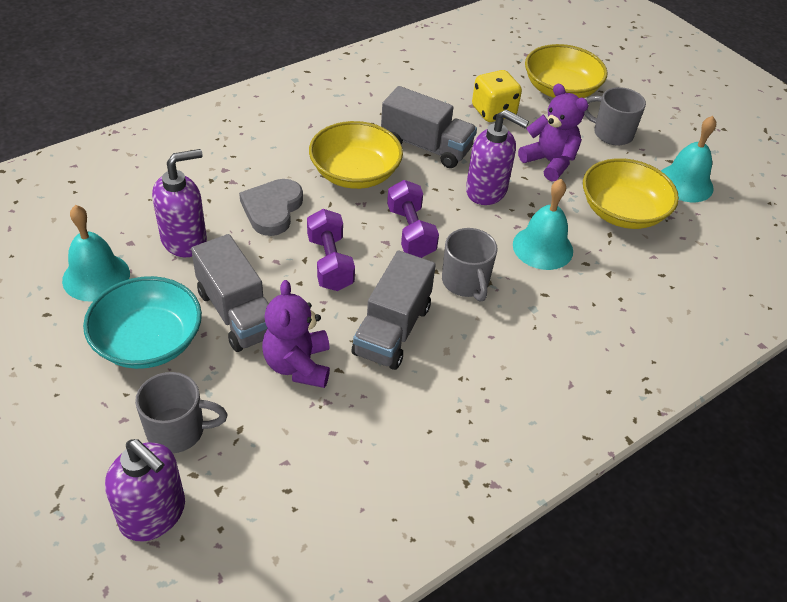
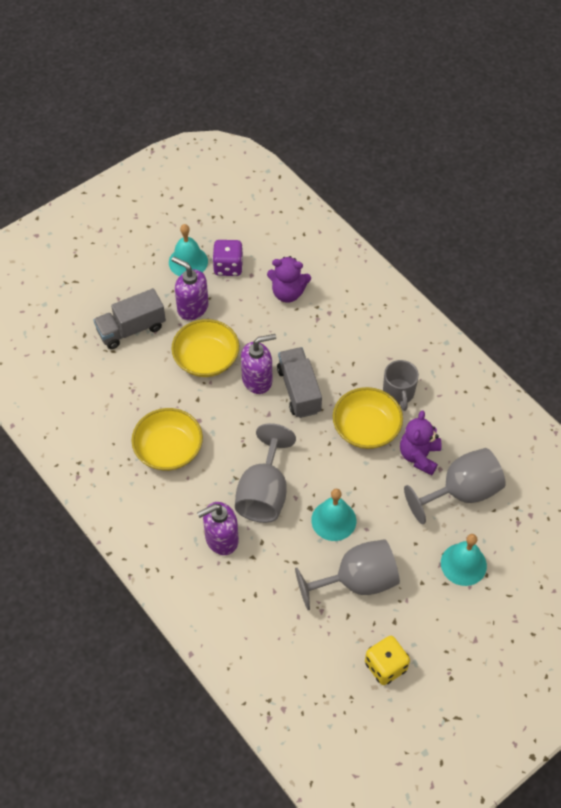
grey goblet: none = 0 -> [235,423,296,523] [295,539,400,610] [404,448,506,524] = 3
grey heart: [239,179,303,236] = 1 -> none = 0
grey mug: [135,372,228,453] [442,228,498,301] [584,87,646,146] = 3 -> [383,360,419,411] = 1
grey truck: [191,234,269,352] [352,250,436,370] [381,86,477,168] = 3 -> [93,288,166,349] [277,347,322,418] = 2
purple dice: none = 0 -> [212,240,243,276] = 1
purple dumbbell: [307,209,355,291] [387,180,439,258] = 2 -> none = 0
turquoise bowl: [83,276,202,369] = 1 -> none = 0

